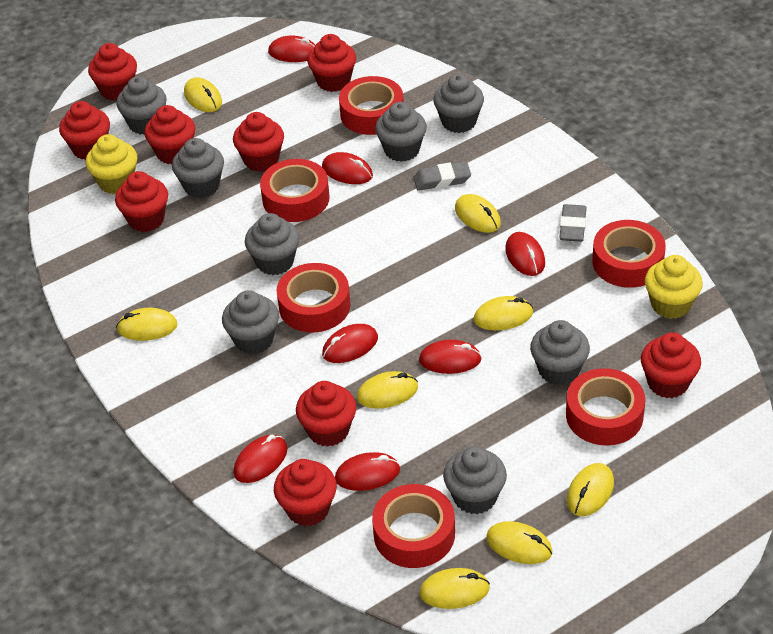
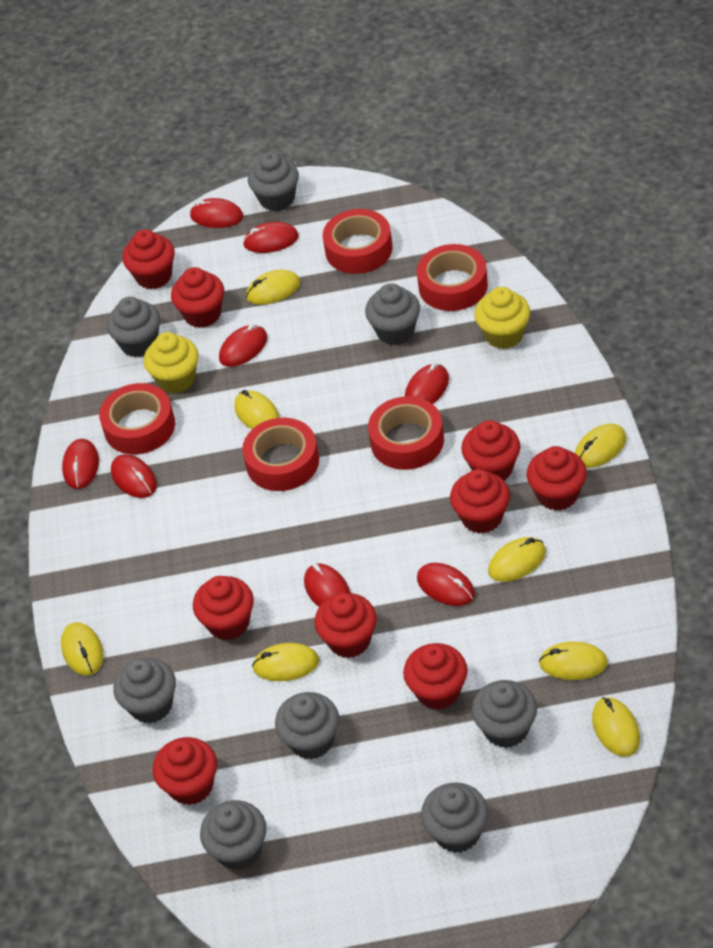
grey eraser: [413,161,471,191] [559,204,587,242] = 2 -> none = 0
red mouse: [234,435,288,483] [268,36,315,62] [322,152,373,184] [322,324,378,363] [335,452,400,491] [419,340,482,374] [505,232,545,276] = 7 -> [62,439,99,489] [111,454,157,498] [190,198,243,228] [219,324,268,367] [243,222,299,253] [304,564,351,607] [405,363,449,404] [417,563,475,606] = 8
red tape: [260,159,329,222] [277,263,350,332] [339,76,404,135] [372,484,455,568] [566,368,645,445] [592,220,666,288] = 6 -> [99,383,175,454] [242,418,319,491] [323,209,392,274] [368,396,444,470] [417,244,488,311] = 5

